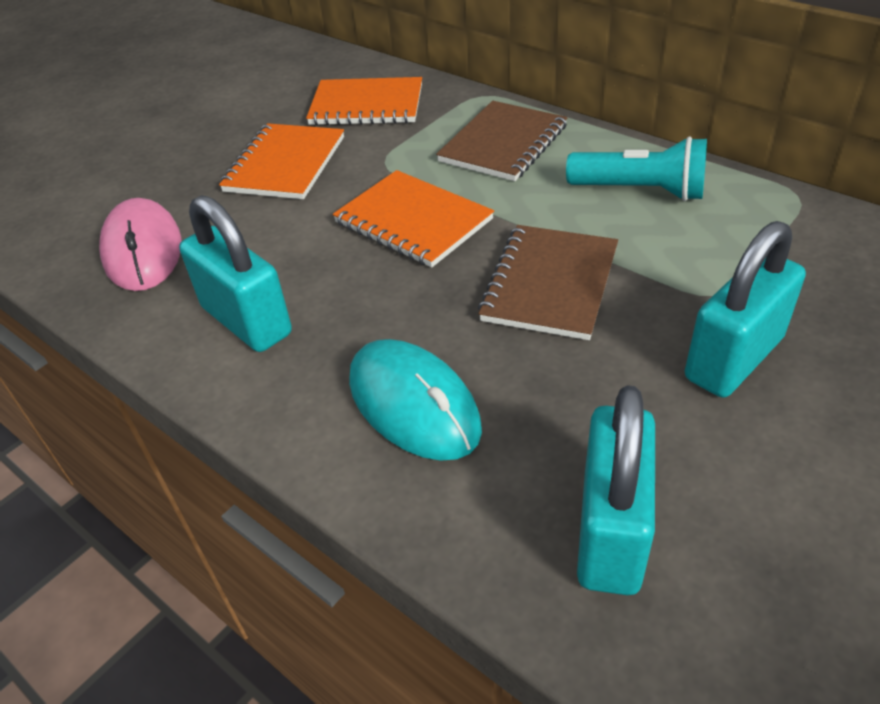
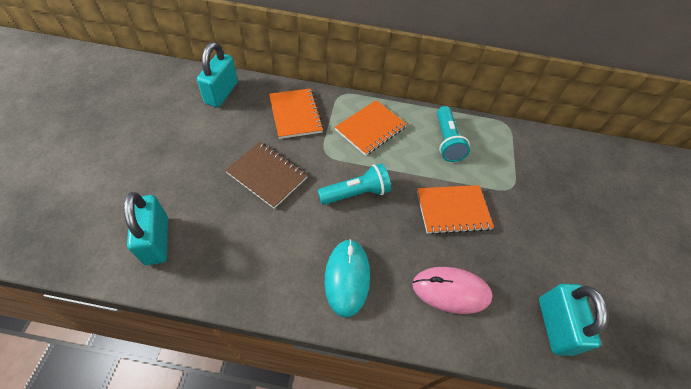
brown notebook: [436,101,567,181] [478,225,618,340] = 2 -> [225,142,308,209] = 1
turquoise flashlight: [566,136,707,201] = 1 -> [318,163,391,205] [437,106,470,162] = 2

